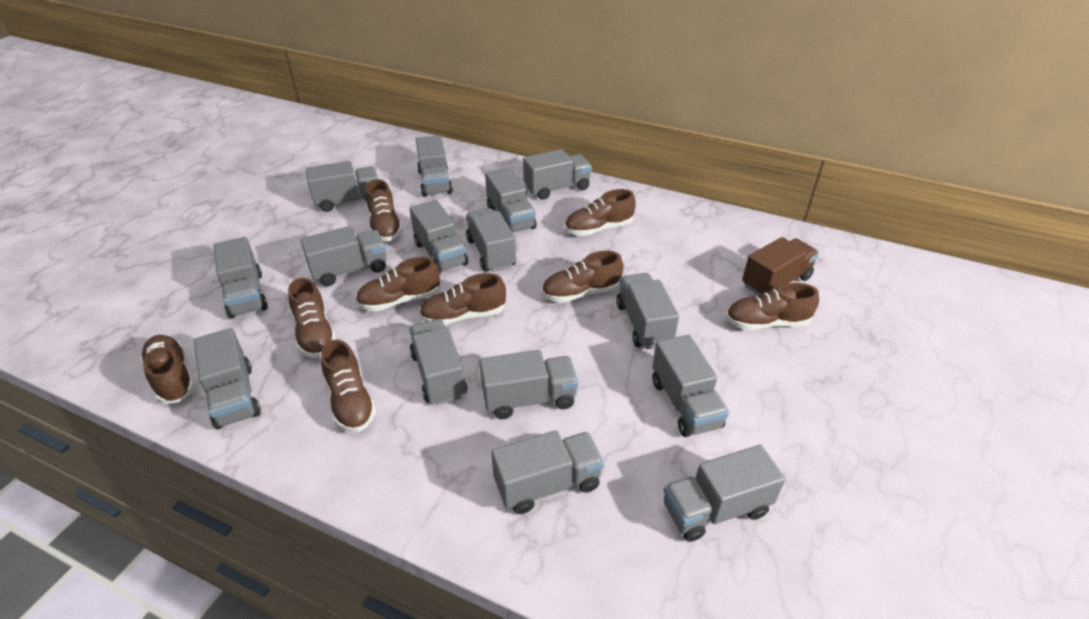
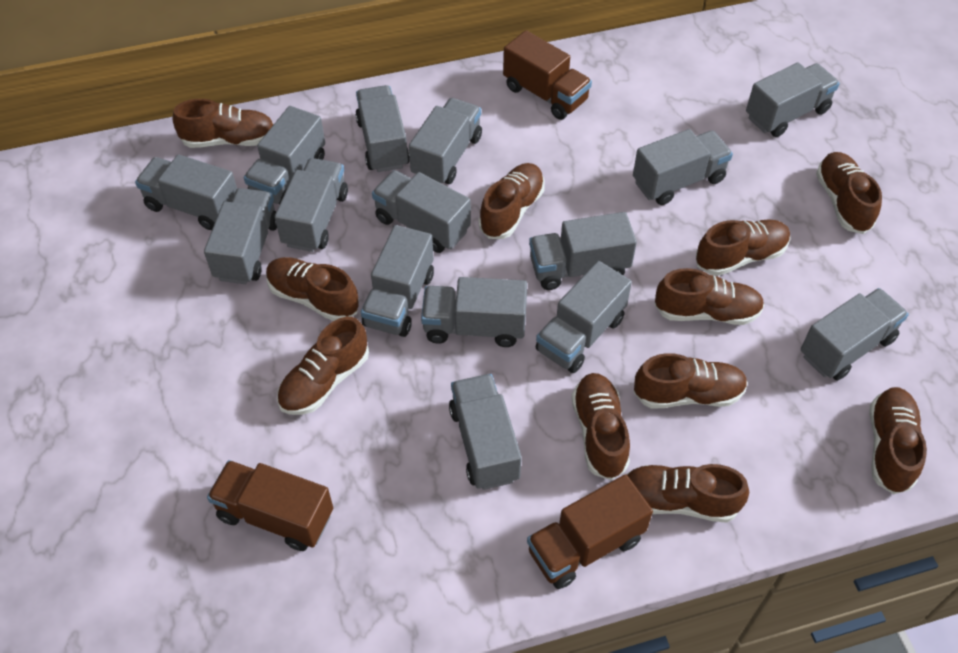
brown shoe: [140,335,195,404] [288,278,336,358] [321,340,376,432] [356,257,440,311] [366,179,403,242] [419,273,506,325] [542,251,623,303] [565,189,636,236] [726,283,819,330] = 9 -> [173,99,273,148] [266,257,359,321] [277,317,369,415] [478,163,545,239] [571,373,630,480] [626,464,749,523] [633,353,748,409] [654,268,764,325] [696,219,791,276] [816,152,882,234] [869,387,927,494] = 11
brown truck: [742,237,819,296] = 1 -> [207,460,333,551] [503,30,592,120] [527,474,653,589] = 3

